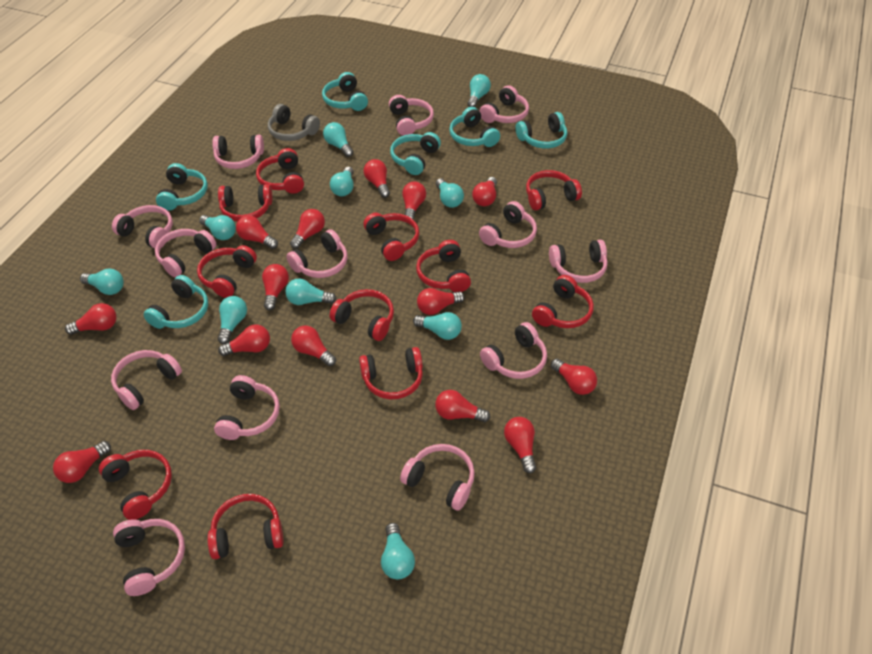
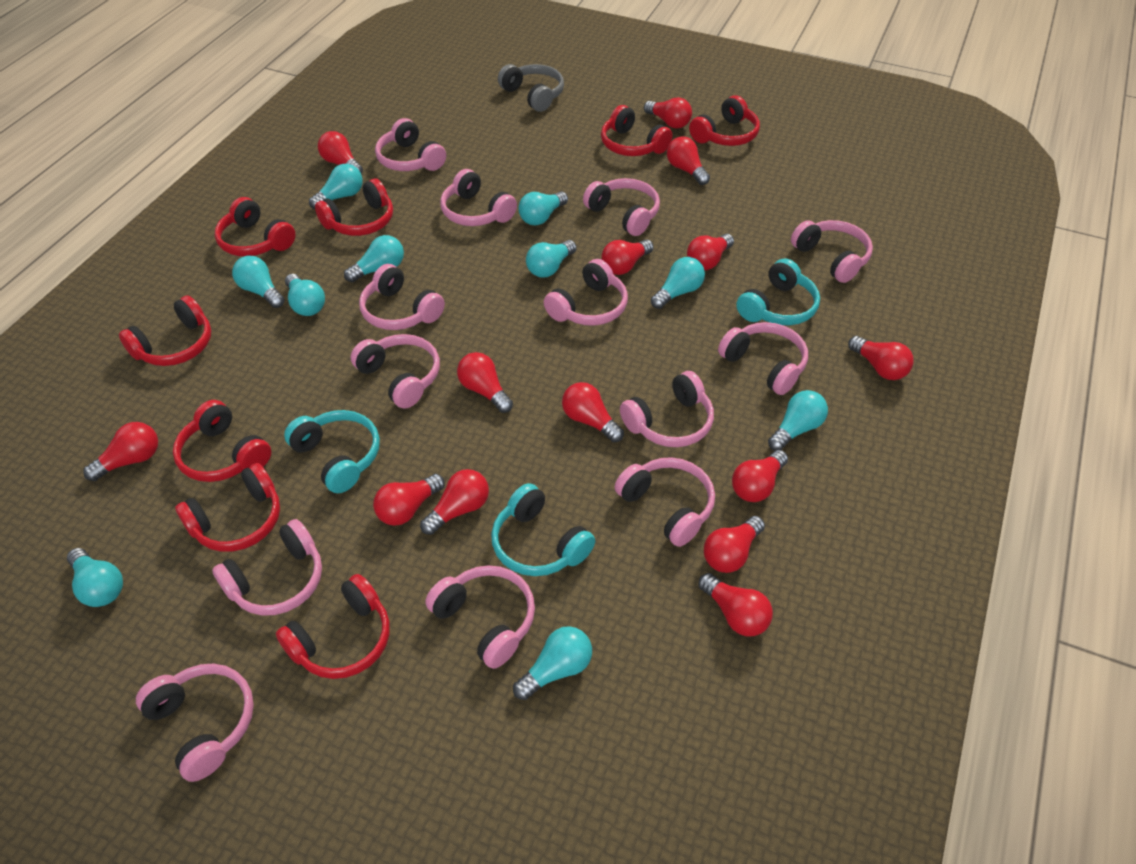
red headphones: [99,450,172,520] [197,245,257,298] [207,494,284,559] [218,184,273,222] [256,148,304,194] [330,289,394,341] [359,347,423,400] [363,213,419,261] [416,240,471,292] [526,170,582,210] [532,275,594,328] = 11 -> [119,295,211,366] [173,400,271,482] [175,463,280,552] [215,197,296,256] [276,574,390,679] [315,178,393,236] [601,105,673,156] [689,95,760,146] = 8
turquoise headphones: [144,275,208,329] [156,163,208,211] [322,72,368,111] [390,132,441,175] [449,107,500,147] [515,112,567,149] = 6 -> [284,410,380,493] [491,483,595,576] [736,258,820,325] = 3

